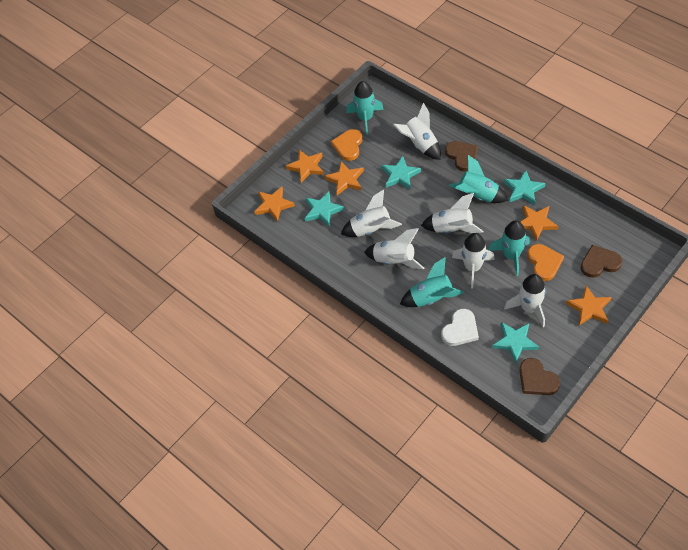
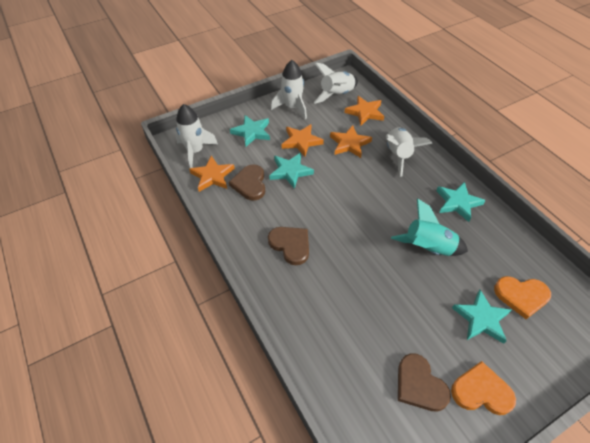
orange star: [254,187,295,222] [286,150,324,183] [325,161,364,195] [520,205,558,241] [566,286,612,326] = 5 -> [189,156,235,192] [281,124,324,157] [330,125,372,158] [344,96,384,126] = 4
turquoise rocket: [346,81,384,135] [400,257,464,307] [449,155,508,203] [488,221,530,276] = 4 -> [391,199,468,256] = 1
white heart: [441,309,479,346] = 1 -> none = 0
white rocket: [341,189,402,237] [364,228,424,269] [393,103,441,160] [421,193,483,234] [452,233,495,289] [504,274,546,327] = 6 -> [176,104,218,168] [271,60,307,119] [314,63,358,104] [386,127,433,177] = 4

